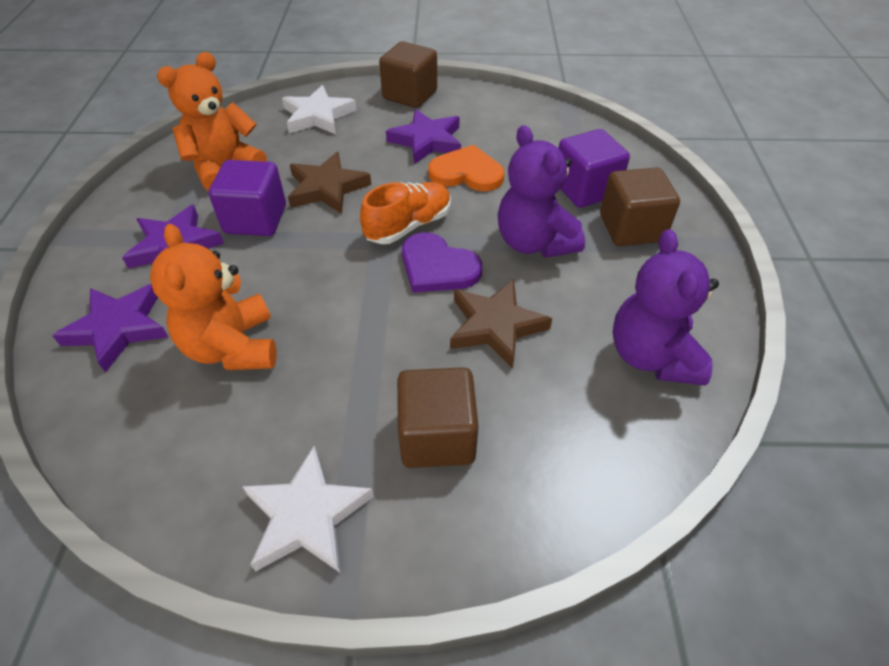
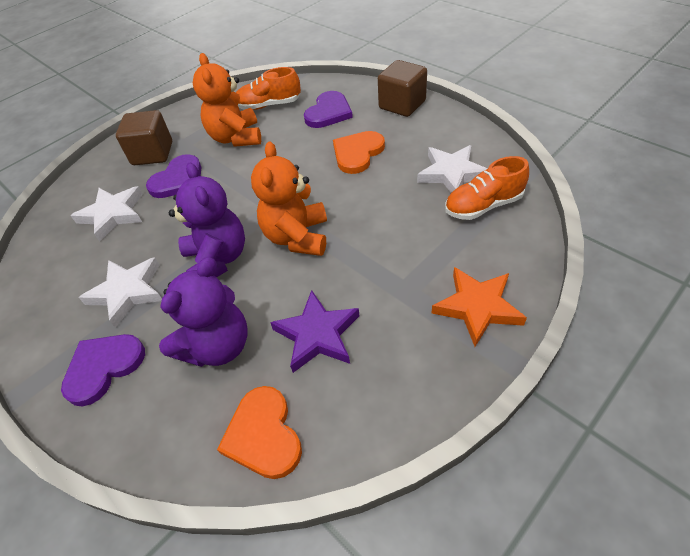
brown cube: [379,41,437,108] [397,367,479,468] [600,167,680,246] = 3 -> [116,110,172,165] [378,60,427,117] = 2
brown star: [288,152,371,214] [450,279,552,369] = 2 -> none = 0
orange heart: [428,145,504,191] = 1 -> [217,386,302,479] [333,131,385,174] = 2
orange shoe: [360,182,451,244] = 1 -> [236,67,301,110] [445,156,529,220] = 2
orange star: none = 0 -> [432,267,527,347] = 1
purple cube: [209,160,286,236] [558,129,630,208] = 2 -> none = 0
purple heart: [402,232,482,293] = 1 -> [61,334,145,406] [146,154,201,198] [304,91,353,128] = 3
purple star: [52,284,168,373] [122,205,224,269] [386,109,461,164] = 3 -> [270,290,359,373] = 1
white star: [242,446,374,572] [282,85,356,134] = 2 -> [71,186,143,242] [79,257,162,328] [417,145,488,193] = 3

